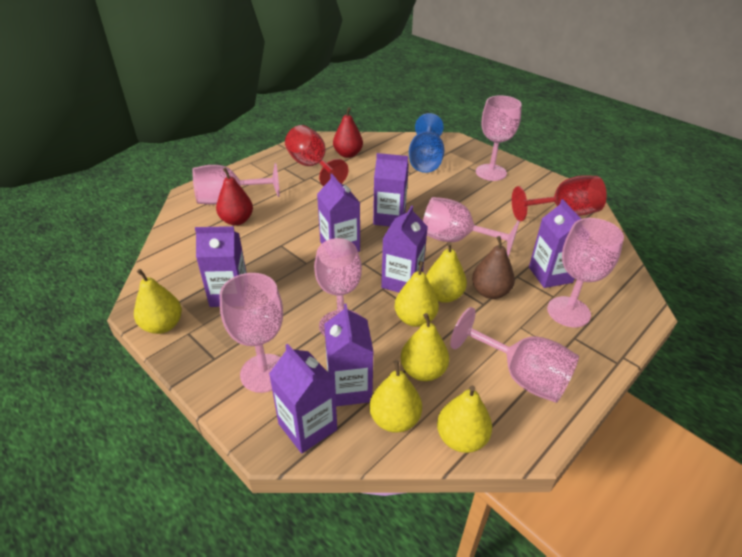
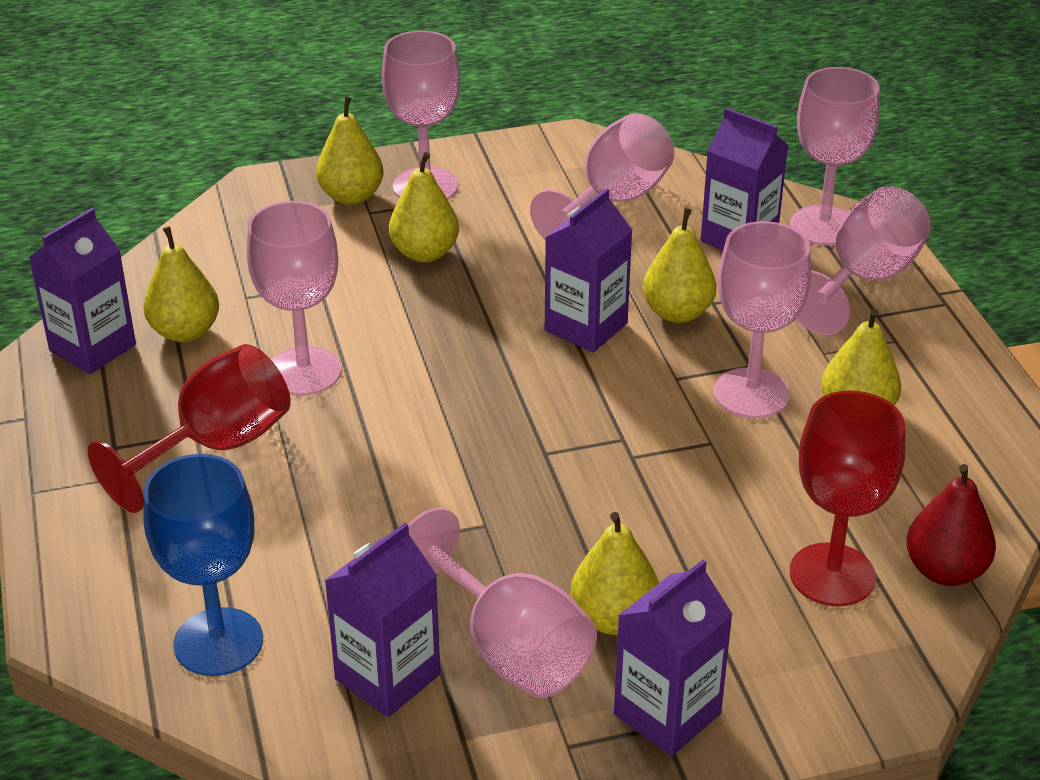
brown pear: [472,236,515,299] = 1 -> none = 0
purple carton: [195,226,247,307] [269,344,337,454] [317,174,360,252] [324,303,374,406] [373,153,409,226] [381,205,428,293] [529,199,581,288] = 7 -> [28,208,136,374] [324,523,440,717] [545,188,632,352] [614,560,733,756] [701,108,788,250] = 5
red pear: [216,168,253,226] [333,107,363,158] = 2 -> [906,464,996,586] = 1

